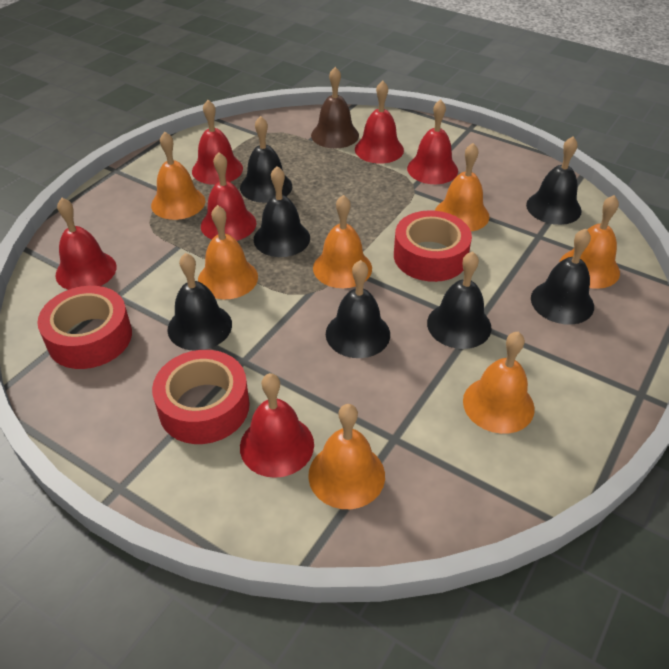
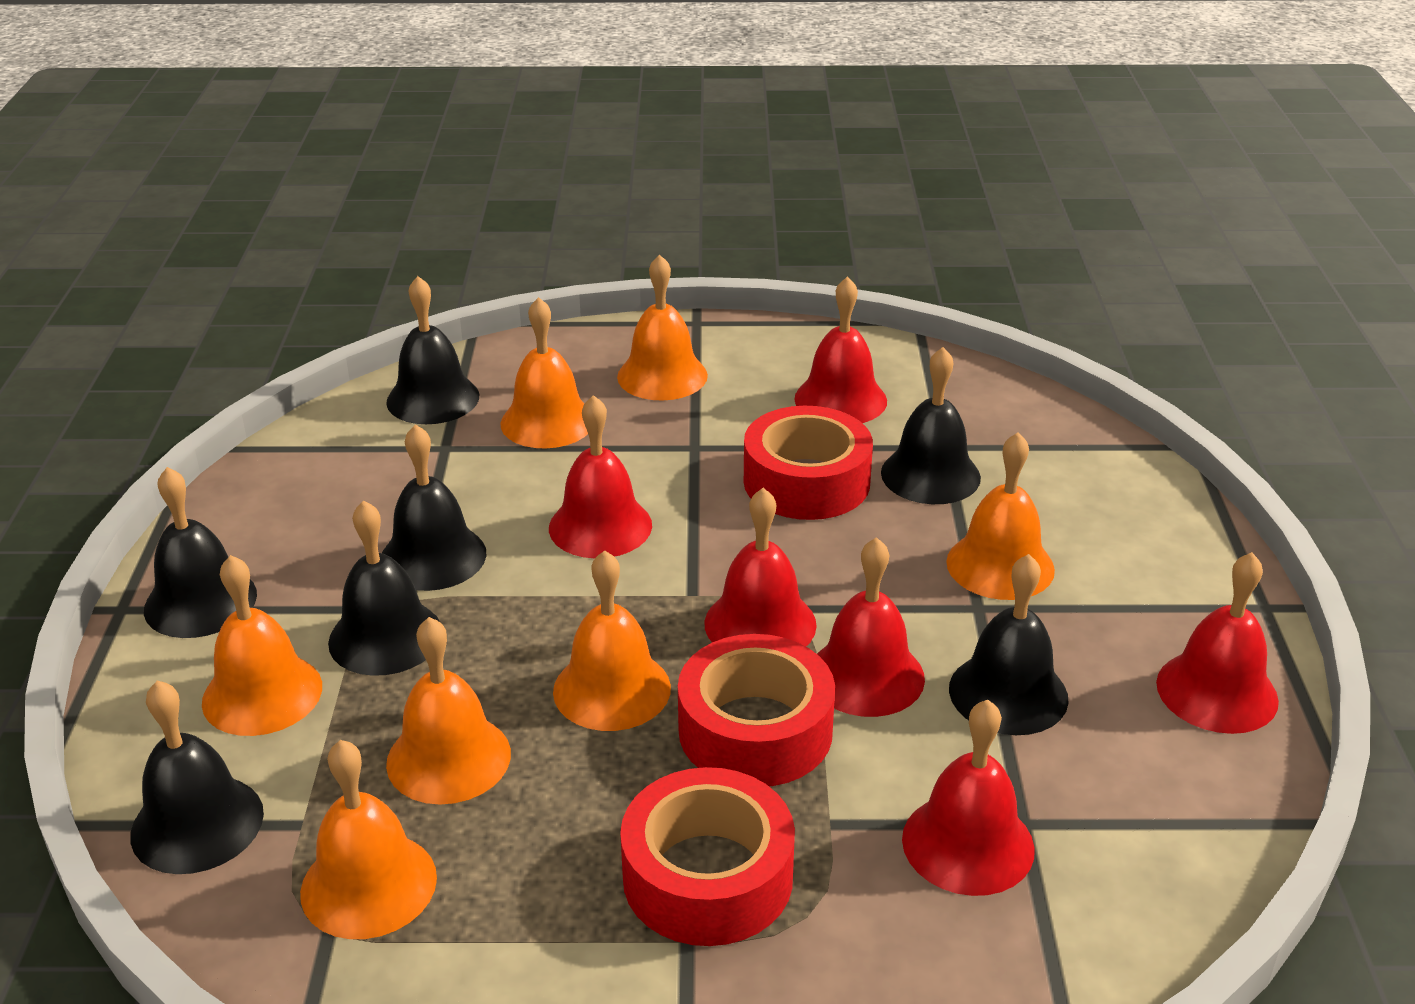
brown bell: [311,67,359,148] = 1 -> none = 0

